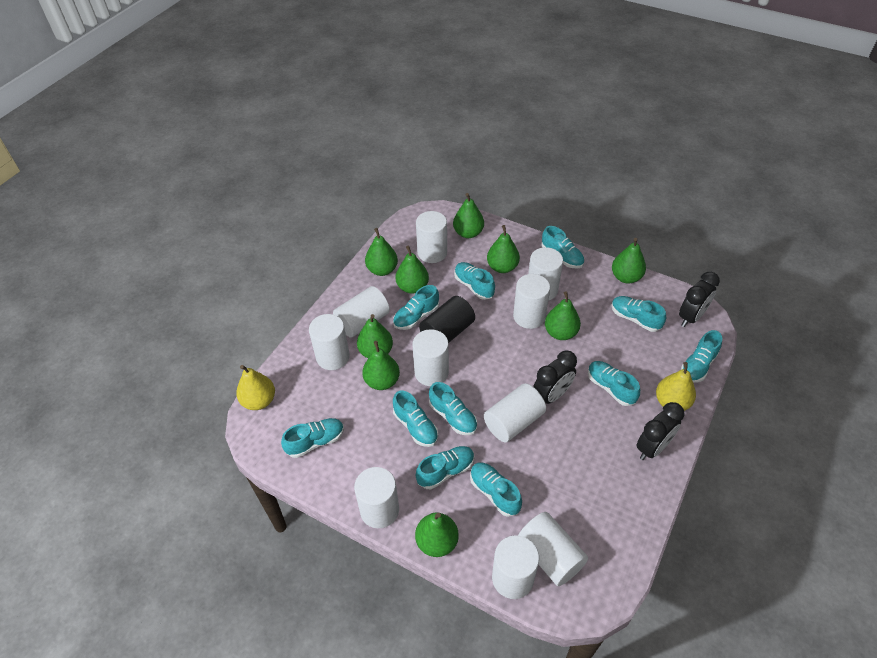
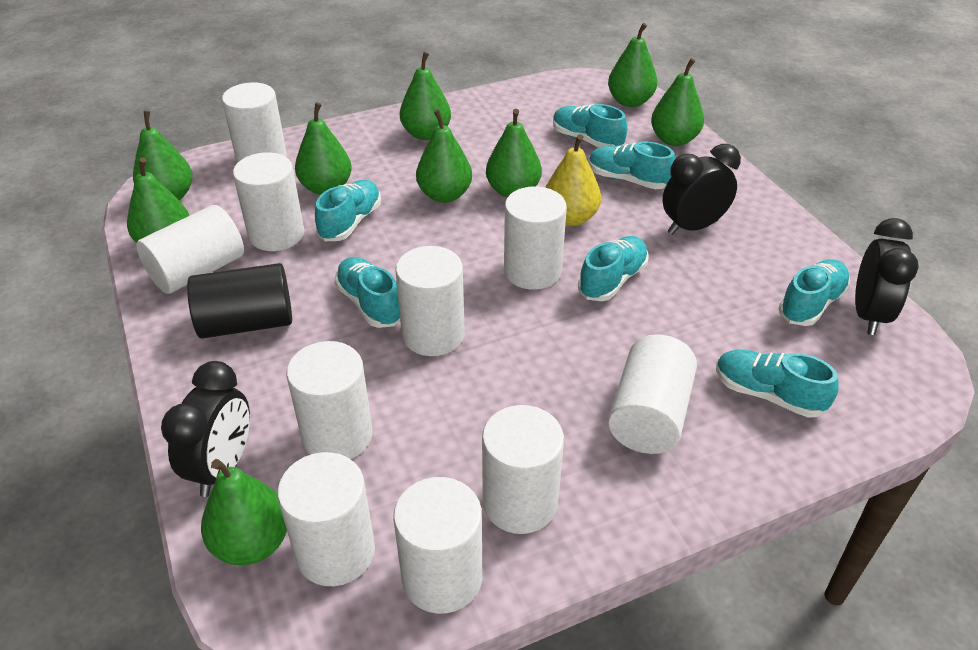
turquoise shoe: [281,418,344,458] [393,285,439,330] [393,391,438,447] [416,446,474,489] [429,382,478,435] [454,262,495,300] [470,462,522,517] [541,226,584,268] [588,361,640,406] [612,296,666,332] [681,330,722,383] = 11 -> [315,180,381,241] [335,257,400,328] [553,104,627,147] [578,236,649,301] [589,142,676,189] [716,349,839,418] [779,259,850,326] = 7
yellow pear: [236,365,275,410] [656,362,696,411] = 2 -> [545,134,601,226] = 1

